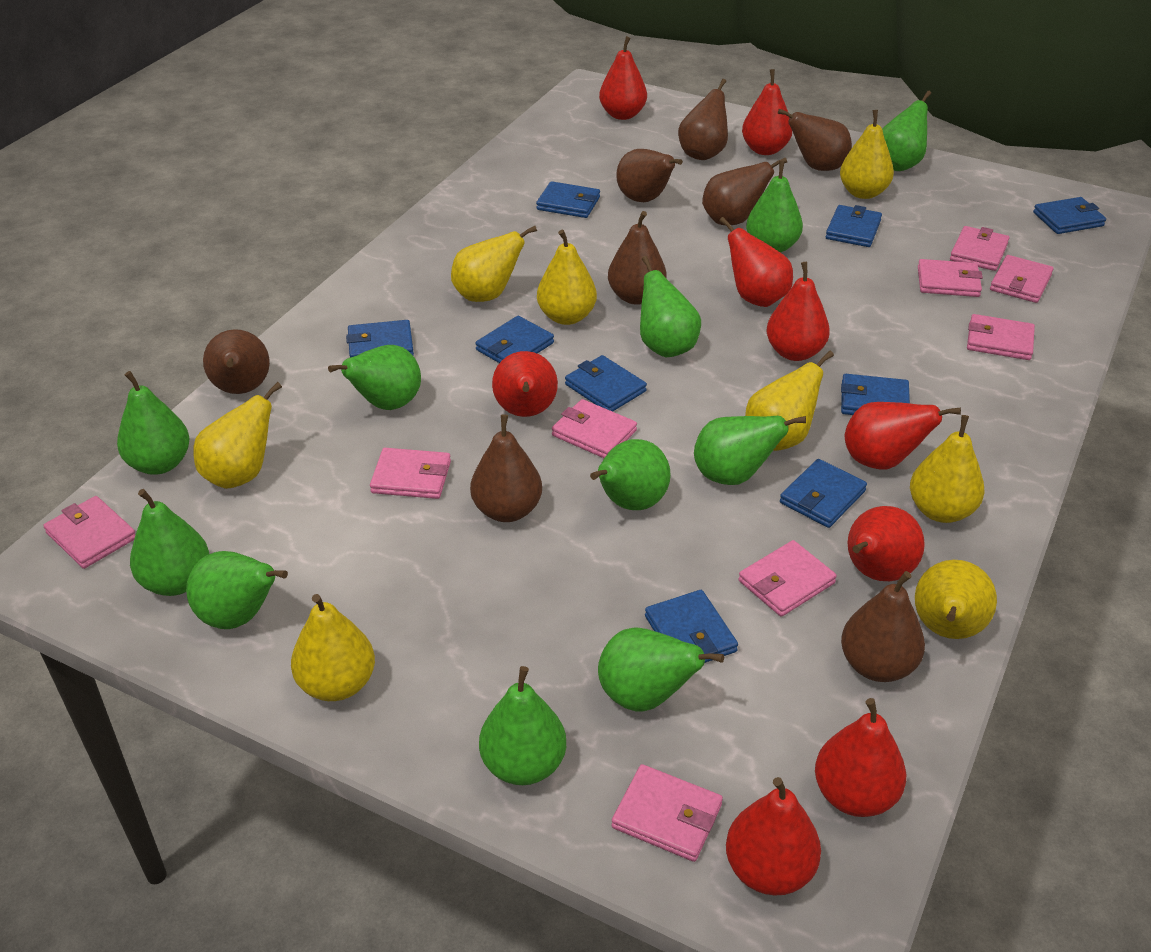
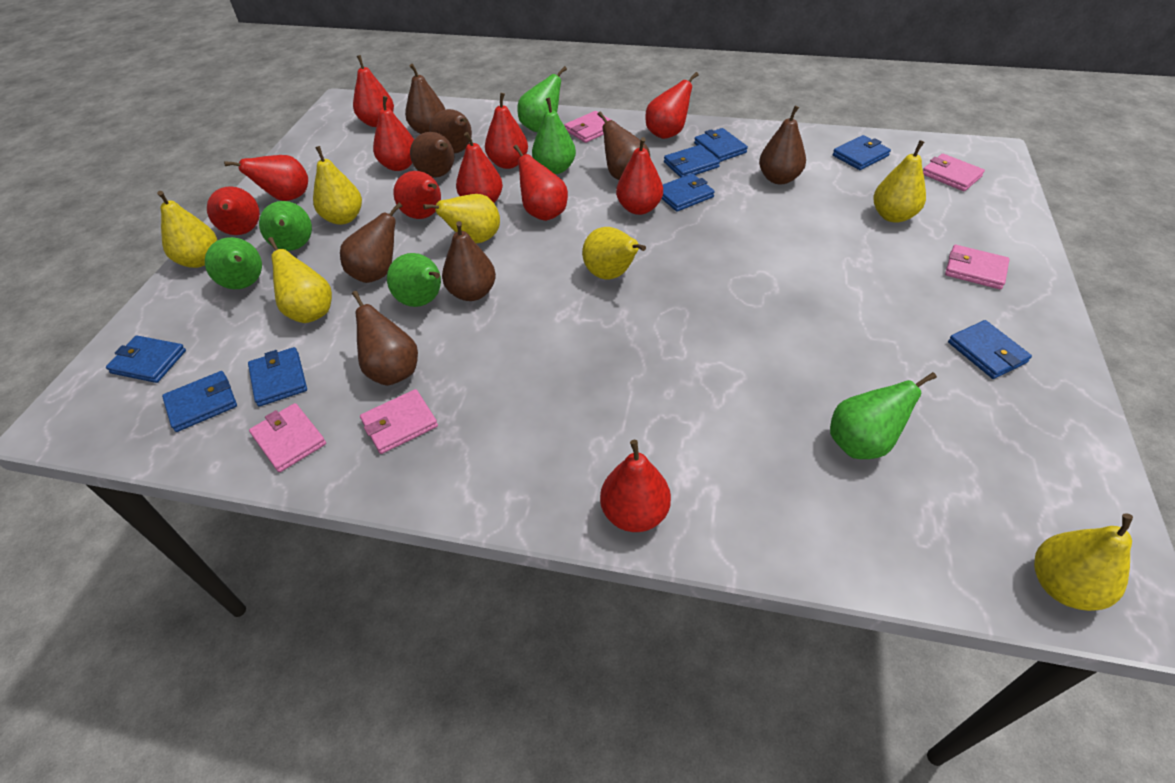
blue wallet: [346,320,414,358] [475,316,554,363] [536,181,600,218] [565,355,647,412] [645,590,738,663] [780,459,867,528] [826,205,882,247] [841,374,910,415] [1033,197,1106,234] = 9 -> [106,336,186,383] [162,371,237,432] [248,347,307,407] [662,174,715,212] [664,145,720,178] [694,128,748,162] [833,135,891,170] [948,320,1032,379] = 8
green pear: [117,371,190,475] [130,489,209,596] [186,551,288,629] [328,345,421,410] [479,666,566,785] [590,439,671,510] [598,627,724,712] [640,256,701,357] [694,416,806,485] [746,161,803,253] [882,91,931,171] = 11 -> [205,237,262,289] [259,201,312,251] [387,253,441,307] [518,66,567,132] [532,97,576,174] [830,372,937,459] = 6
pink wallet: [43,496,136,569] [370,448,451,499] [552,399,637,458] [611,764,723,862] [738,540,837,617] [918,259,983,297] [950,226,1009,271] [967,314,1035,360] [990,255,1053,303] = 9 -> [249,403,326,472] [360,389,438,454] [565,111,615,143] [923,154,985,191] [945,245,1010,289] = 5
red pear: [492,351,558,417] [599,36,647,120] [719,217,793,307] [726,777,821,896] [742,69,792,155] [766,262,830,361] [815,698,906,817] [845,402,961,469] [848,506,925,581] = 9 -> [207,186,260,235] [224,155,308,201] [353,55,394,127] [373,96,414,171] [393,171,441,219] [456,132,503,203] [485,93,528,169] [513,145,568,221] [600,440,671,532] [616,137,663,215] [645,72,699,139] = 11
yellow pear: [193,382,282,489] [291,594,375,701] [451,226,537,302] [537,230,597,325] [745,351,834,451] [840,110,894,199] [910,415,984,523] [915,560,997,639] = 8 -> [157,191,217,268] [268,237,332,323] [313,146,362,225] [423,194,500,243] [582,227,646,280] [873,140,926,223] [1034,513,1133,611] = 7

